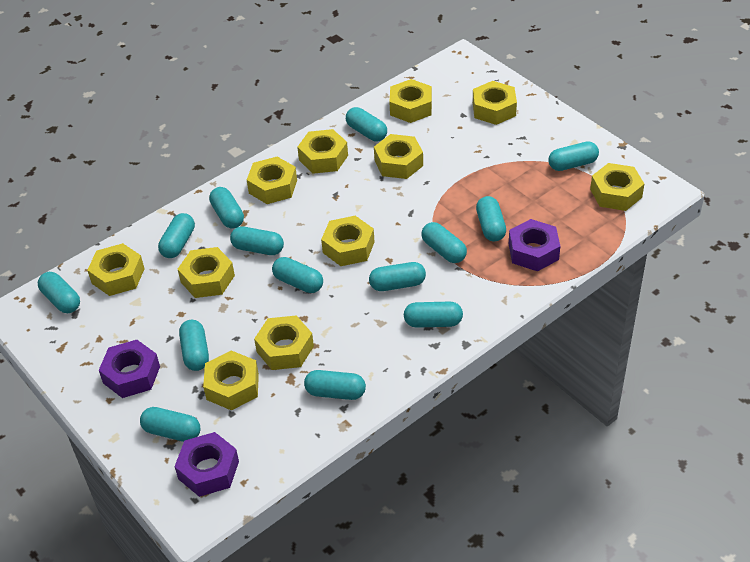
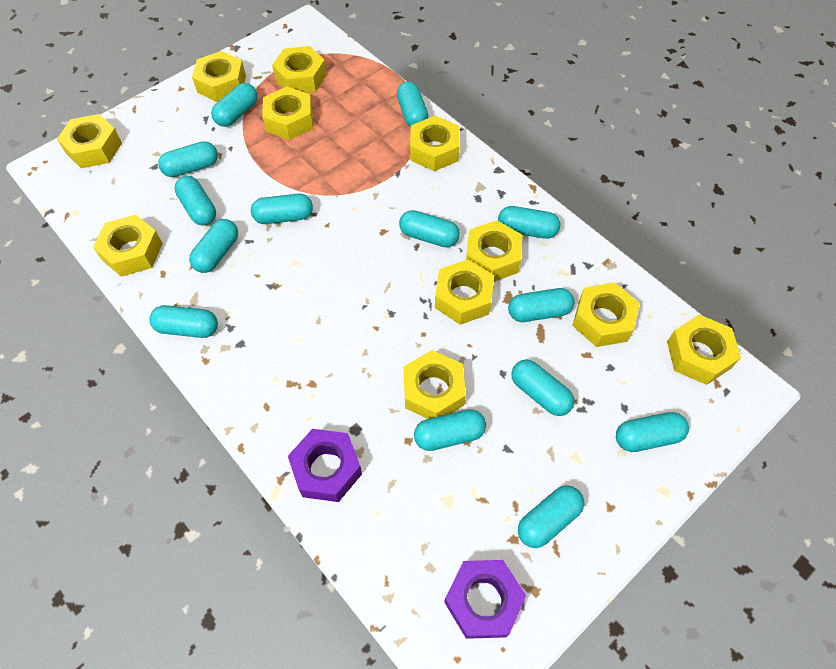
purple nut: [99,340,160,398] [174,432,239,497] [509,219,560,271] = 3 -> [288,429,362,502] [444,560,526,639] = 2

